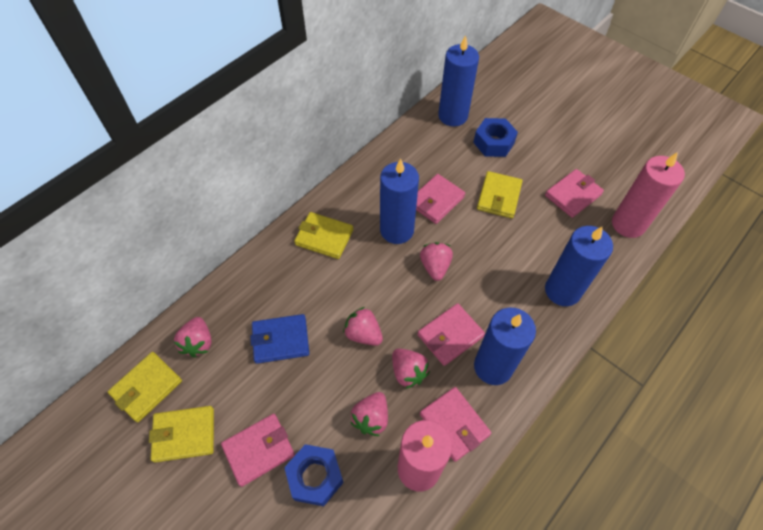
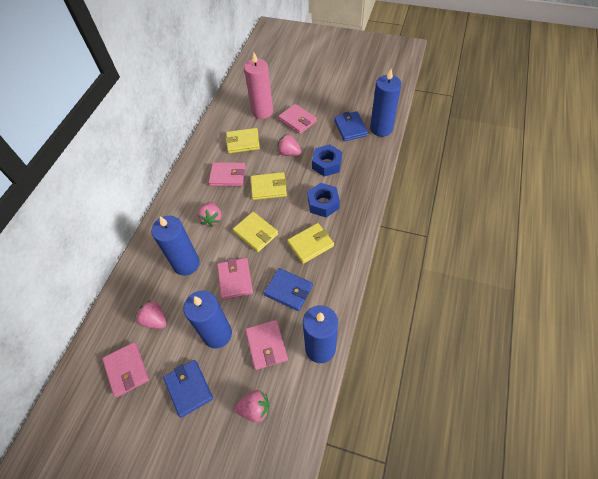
blue wallet: [250,314,309,364] = 1 -> [163,360,213,418] [264,268,313,311] [334,111,368,141] = 3
pink candle: [398,420,452,491] [612,152,685,238] = 2 -> [244,52,273,119] = 1
pink strawberry: [174,317,212,357] [343,307,383,346] [350,392,388,436] [392,348,430,389] [420,242,453,281] = 5 -> [135,300,167,329] [197,202,221,227] [234,390,269,422] [277,134,302,156] = 4

